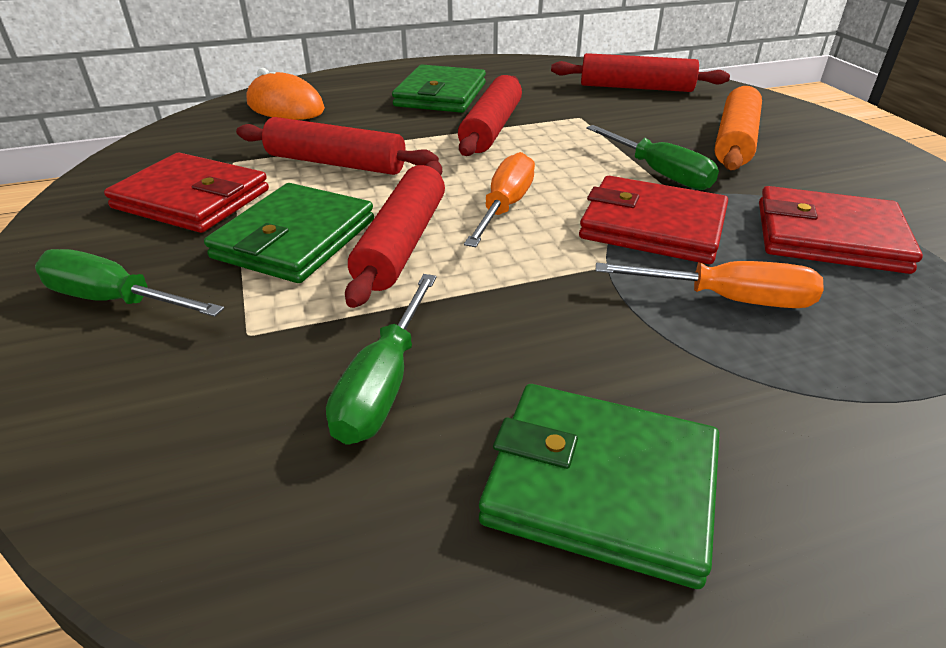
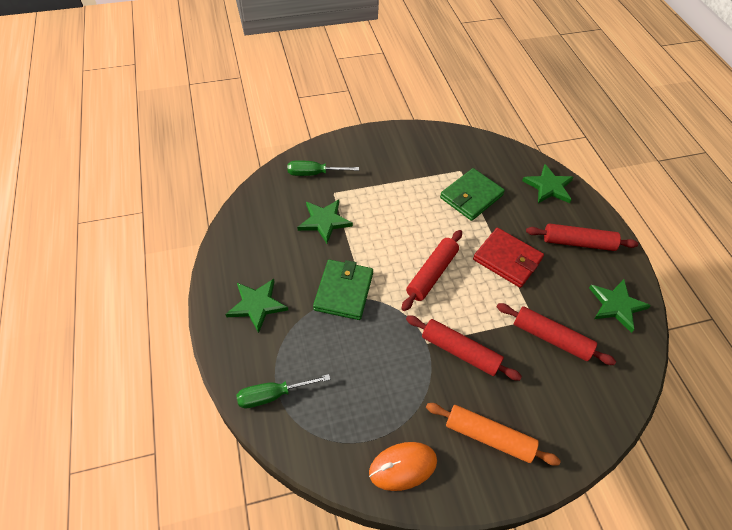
green screwdriver: [35,249,224,317] [326,274,437,445] [586,125,719,190] = 3 -> [236,374,330,408] [287,160,359,176] = 2
green star: none = 0 -> [225,279,288,333] [297,200,353,244] [522,164,574,203] [589,279,651,333] = 4
green wallet: [204,183,374,283] [392,64,486,113] [479,384,719,589] = 3 -> [313,260,373,320] [440,168,505,221] = 2
orange screwdriver: [464,152,535,247] [596,261,824,308] = 2 -> none = 0
red wallet: [104,153,269,233] [579,176,728,264] [759,186,923,274] = 3 -> [473,228,544,288] = 1

